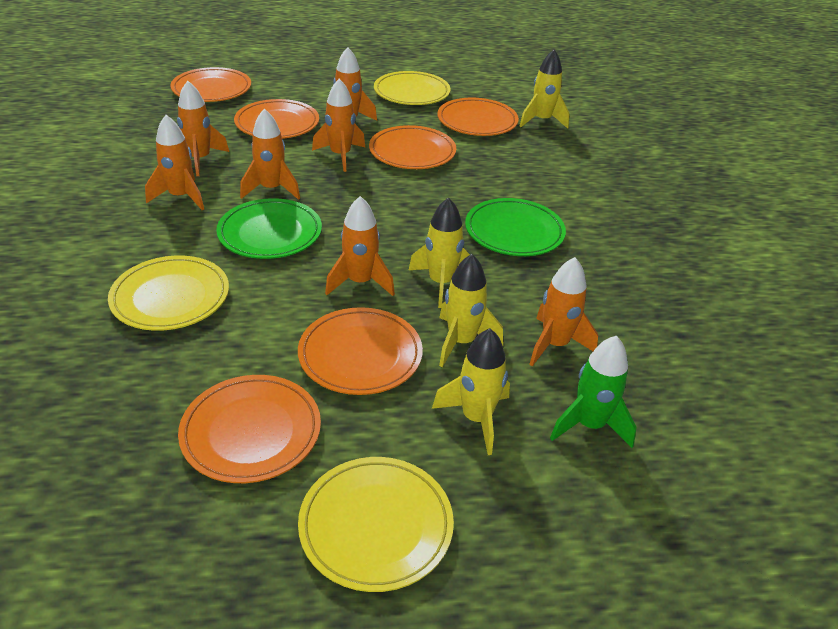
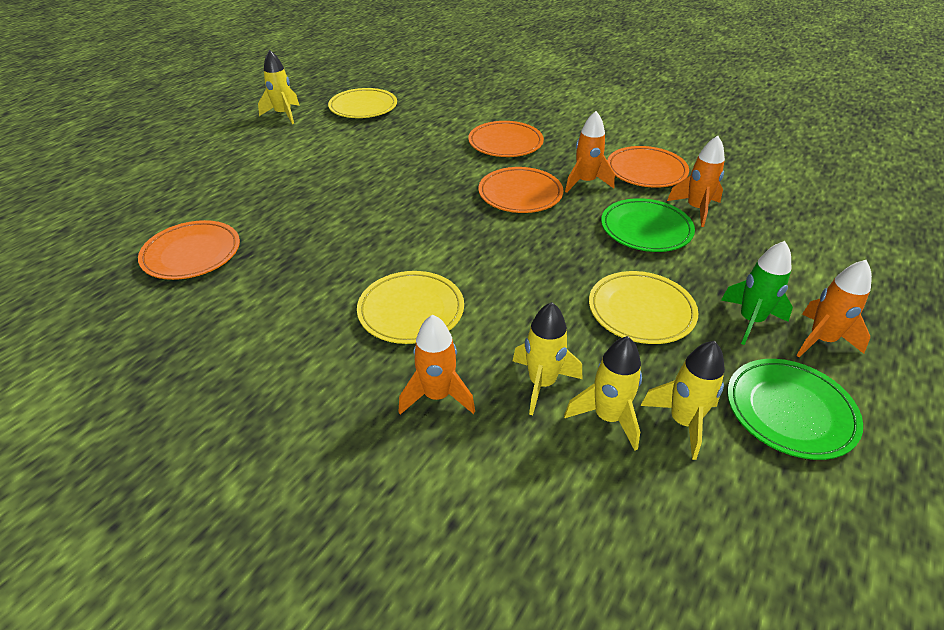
orange plate: [170,67,251,102] [178,375,321,483] [234,99,319,139] [298,307,423,395] [369,125,456,169] [438,98,519,136] = 6 -> [138,220,240,280] [468,121,544,157] [478,167,563,213] [607,146,689,188] = 4
orange rocket: [145,115,204,210] [177,81,229,176] [240,108,300,200] [312,79,365,172] [325,196,395,296] [333,47,377,121] [529,257,598,366] = 7 -> [399,315,475,414] [565,111,615,193] [667,136,725,227] [796,260,872,358] = 4

